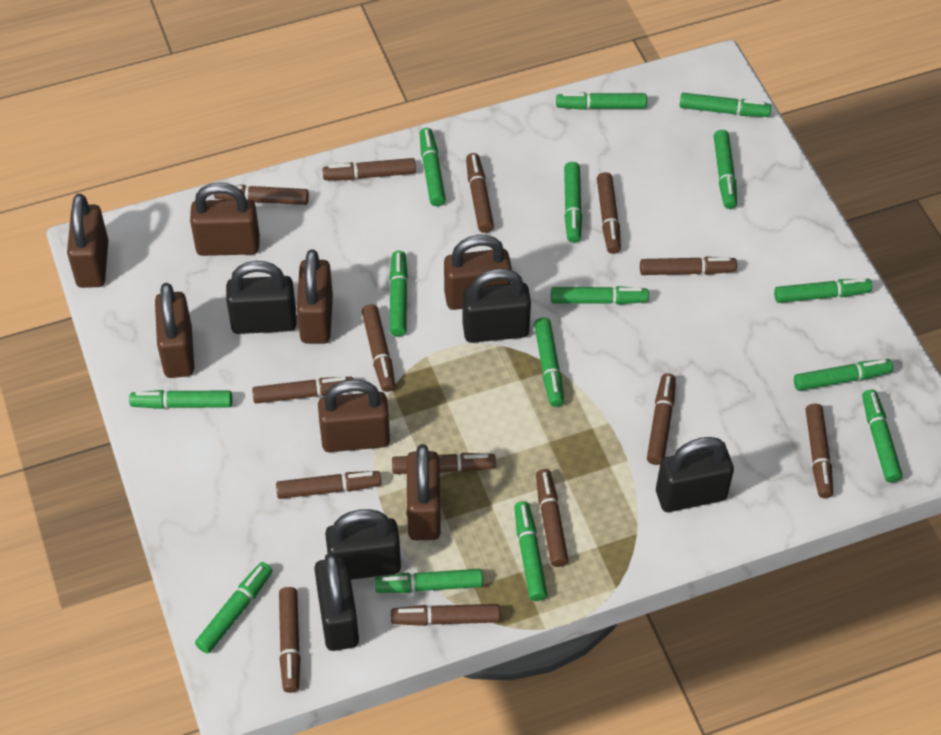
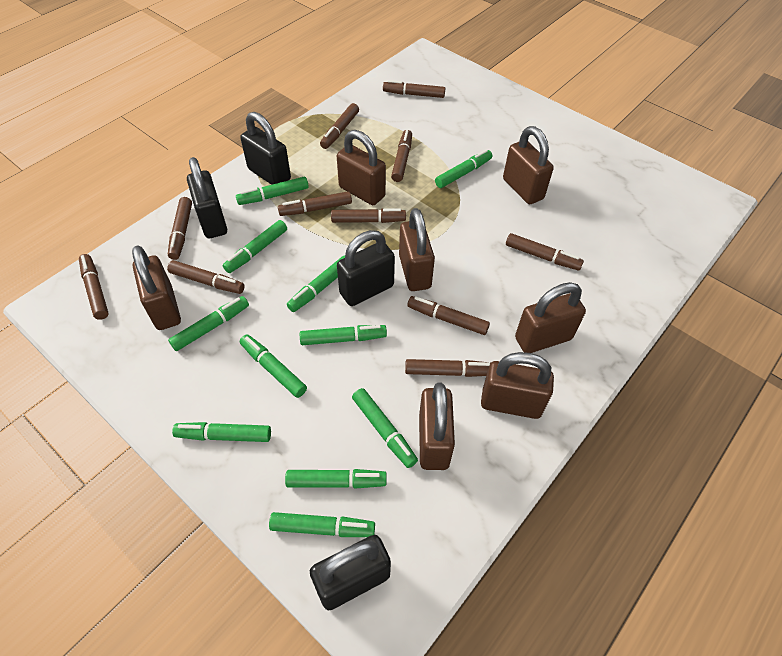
black padlock: [226,261,297,334] [314,553,359,651] [325,509,401,580] [463,269,531,343] [656,437,734,512] = 5 -> [187,157,227,238] [240,112,291,185] [310,535,391,610] [337,230,395,306] = 4
brown marker: [214,185,309,205] [252,377,353,404] [276,471,381,499] [279,587,301,693] [322,158,416,180] [362,304,395,392] [391,604,500,626] [392,453,496,474] [466,153,494,233] [536,469,569,567] [597,172,621,254] [640,257,737,275] [647,373,676,465] [806,403,833,498] = 14 -> [79,254,109,320] [167,260,245,294] [168,197,192,260] [278,191,352,216] [320,103,359,149] [331,208,406,223] [383,80,445,98] [391,130,412,182] [405,359,491,377] [407,296,490,335] [506,233,584,271] = 11
green marker: [129,390,232,409] [195,562,273,654] [374,569,483,593] [389,251,408,337] [420,128,446,206] [514,501,547,601] [534,318,564,407] [551,286,649,304] [556,92,647,110] [564,162,582,243] [680,93,771,117] [713,130,737,209] [774,278,872,303] [794,359,893,391] [862,389,902,483] = 15 -> [168,296,249,351] [172,422,271,442] [223,220,287,273] [236,177,309,205] [240,334,307,398] [269,512,375,537] [285,469,387,489] [287,256,345,312] [300,325,387,345] [352,388,418,468] [435,149,492,188] = 11

